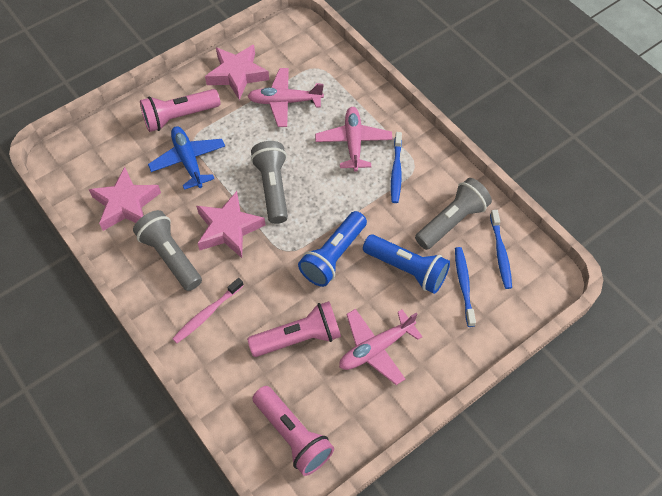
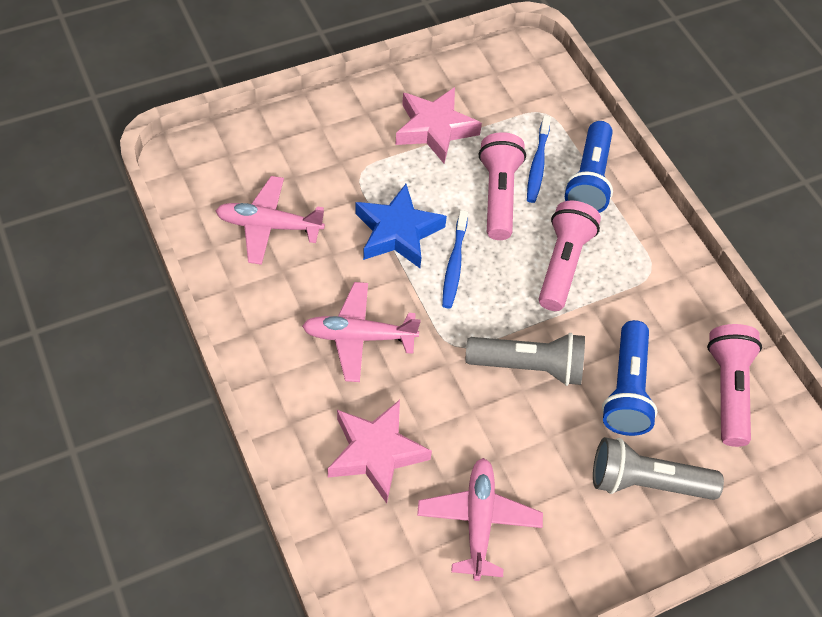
blue plane: [148,126,225,190] = 1 -> none = 0
blue star: none = 0 -> [355,184,447,268] = 1
blue toothbrush: [391,132,402,203] [455,247,476,327] [490,210,512,289] = 3 -> [442,210,468,308] [527,115,551,203] = 2
grey flashlight: [133,210,202,291] [251,141,288,224] [415,178,492,250] = 3 -> [466,333,585,386] [593,437,724,500] = 2
pink star: [89,167,161,231] [196,191,265,258] [205,45,269,100] = 3 -> [328,400,432,503] [395,87,482,164] = 2
pink toothbrush: [172,278,244,343] = 1 -> none = 0

